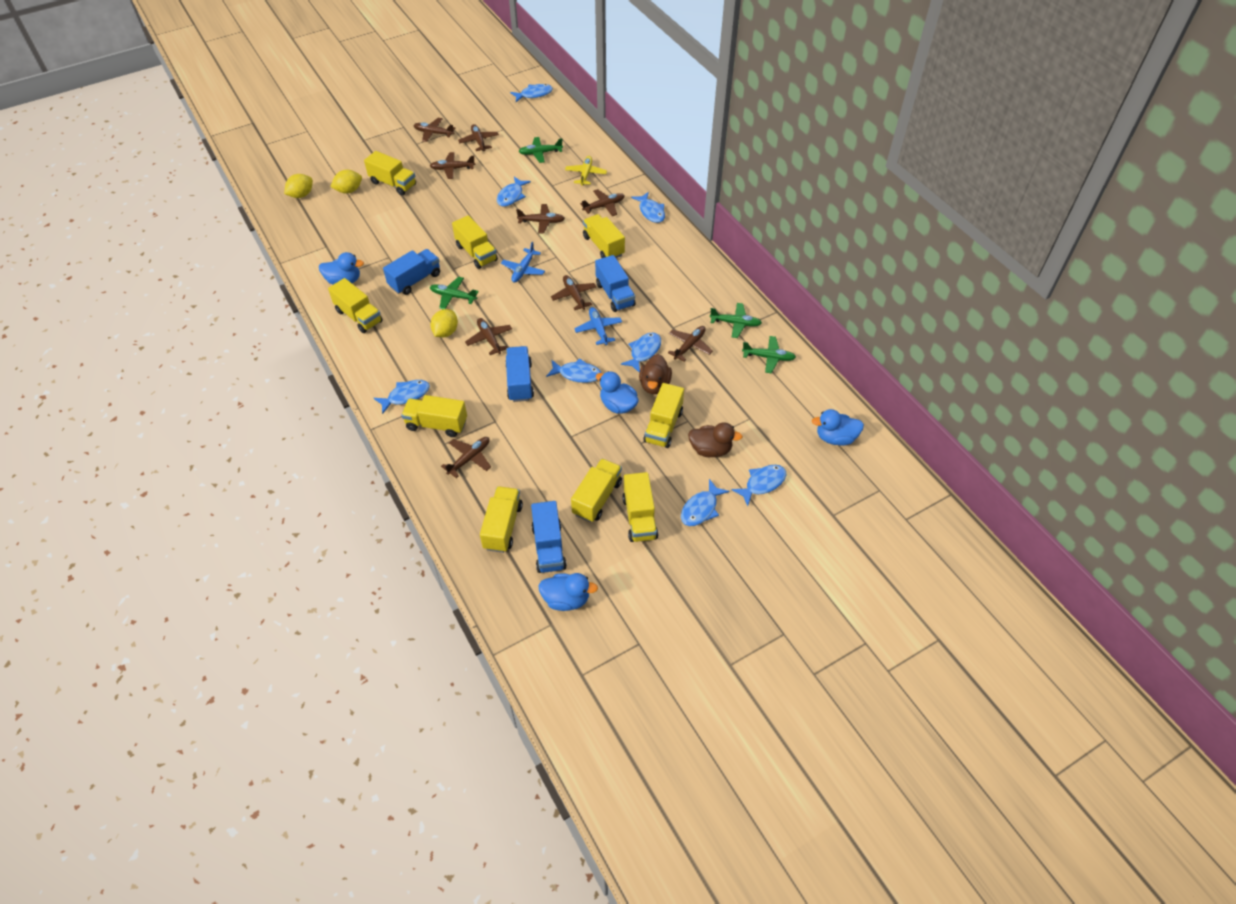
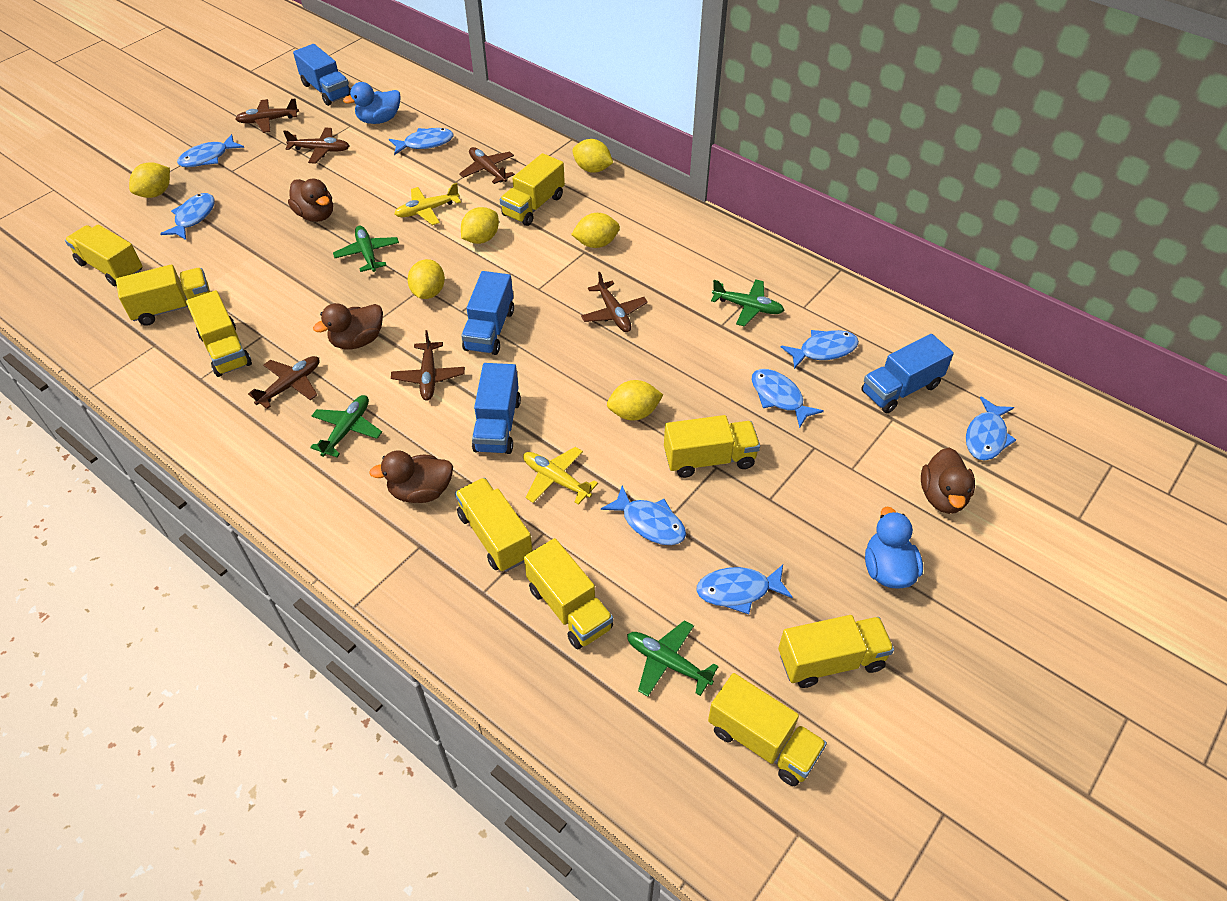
blue duck: [319,252,364,285] [538,573,598,611] [596,371,639,414] [812,409,864,446] = 4 -> [343,82,401,124] [865,507,923,589] = 2
blue plane: [501,242,545,283] [574,307,622,345] = 2 -> none = 0
brown duck: [639,354,672,394] [688,422,743,457] = 2 -> [288,179,333,222] [313,303,383,350] [369,450,453,503] [921,448,975,514] = 4
brown plane: [413,118,455,142] [430,152,475,179] [441,437,491,478] [458,124,499,151] [465,318,512,355] [516,204,565,234] [551,275,596,310] [580,189,625,216] [668,326,713,361] = 9 -> [235,98,299,133] [248,356,319,409] [283,128,349,164] [391,330,465,400] [459,147,515,184] [581,272,648,332] = 6
yellow lemon: [284,174,313,198] [330,170,362,193] [430,309,458,337] = 3 -> [129,162,170,198] [408,259,445,299] [461,207,499,244] [571,213,620,248] [572,139,613,173] [607,380,663,420] = 6
yellow plane: [565,156,607,186] = 1 -> [394,183,461,225] [523,447,598,505] = 2

